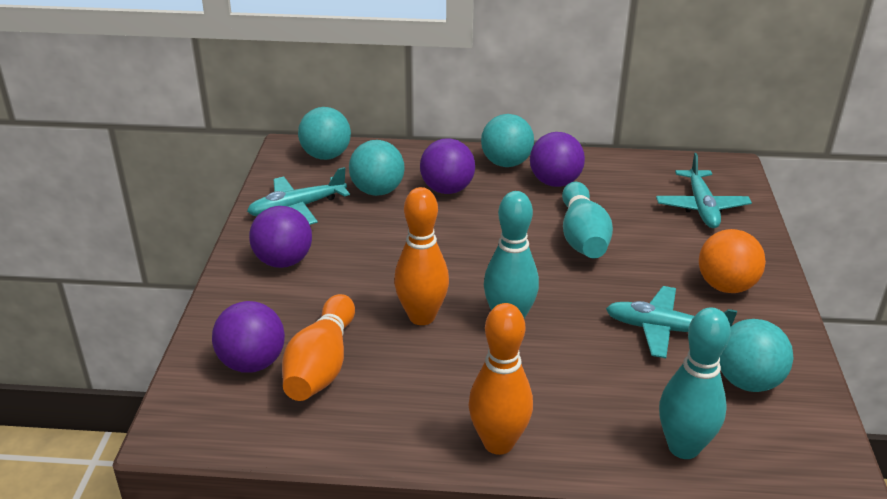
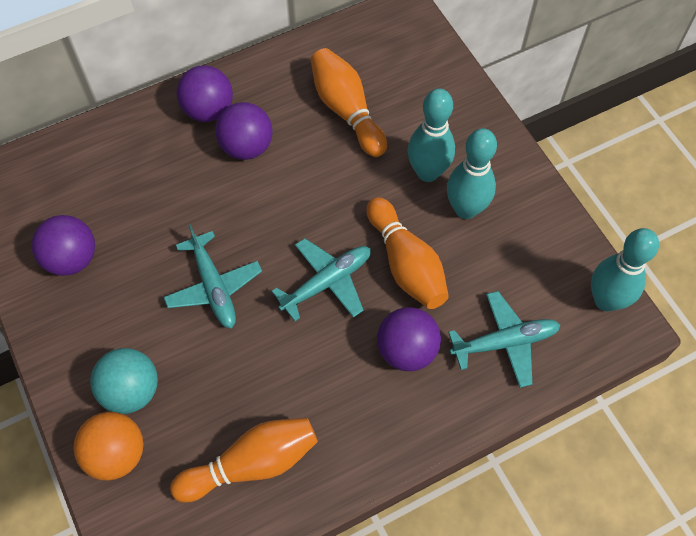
turquoise ball: [298,107,351,160] [349,140,405,196] [481,114,534,167] [719,319,794,392] = 4 -> [90,348,158,414] = 1

